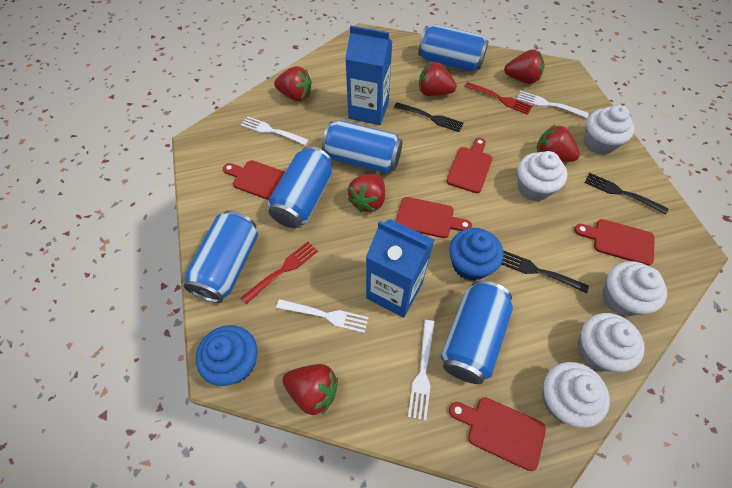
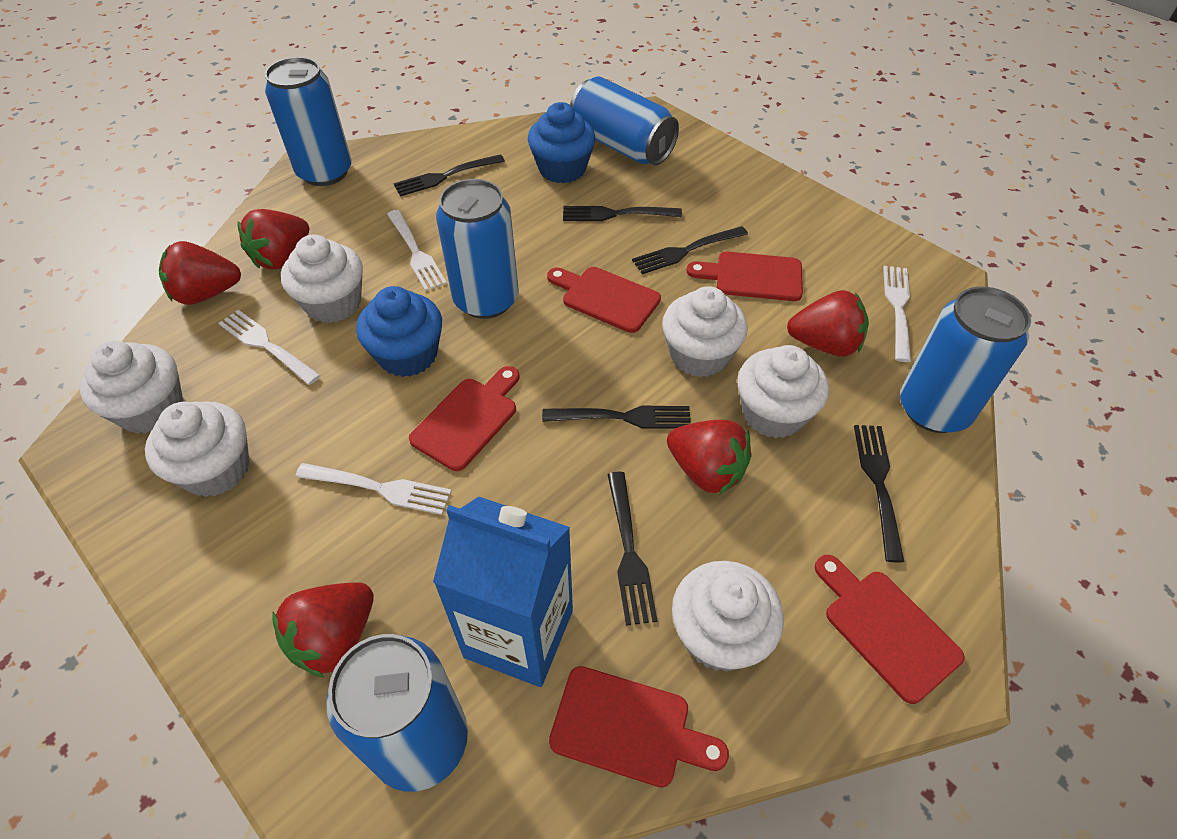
black fork: [394,102,464,132] [501,250,589,294] [585,173,668,214] = 3 -> [393,154,505,196] [542,406,691,429] [563,206,682,221] [607,472,657,626] [632,226,748,274] [854,425,904,563] = 6
blue carton: [345,25,392,125] [366,219,434,318] = 2 -> [433,497,573,687] = 1
red fork: [241,242,318,304] [465,82,532,115] = 2 -> none = 0
red strawberry: [274,66,312,101] [282,364,338,415] [348,174,385,212] [419,62,457,96] [504,49,545,84] [537,125,580,162] = 6 -> [159,241,241,305] [238,209,309,269] [272,582,374,678] [667,419,752,495] [787,290,869,357] = 5
white cupcake: [517,151,567,201] [542,362,610,428] [578,313,645,372] [583,105,634,155] [602,261,667,316] = 5 -> [80,341,183,434] [145,401,250,497] [281,234,363,323] [662,286,748,377] [672,561,784,672] [737,345,829,438] = 6

